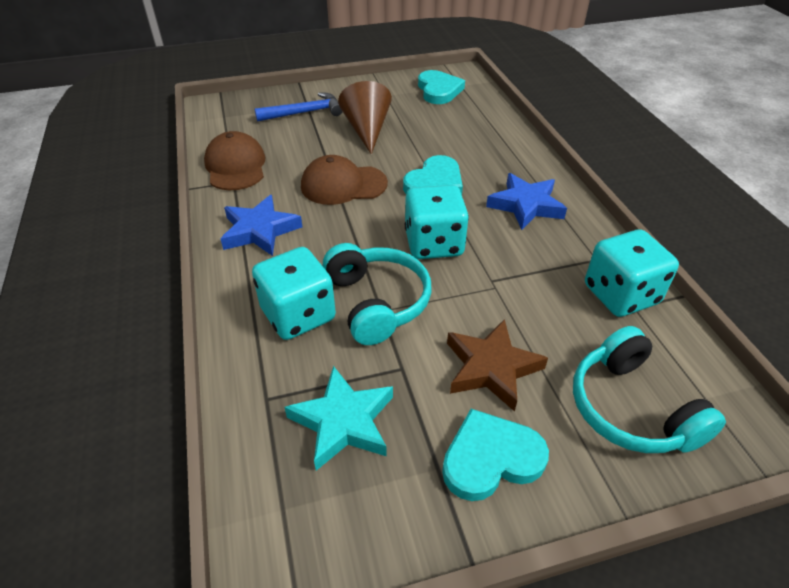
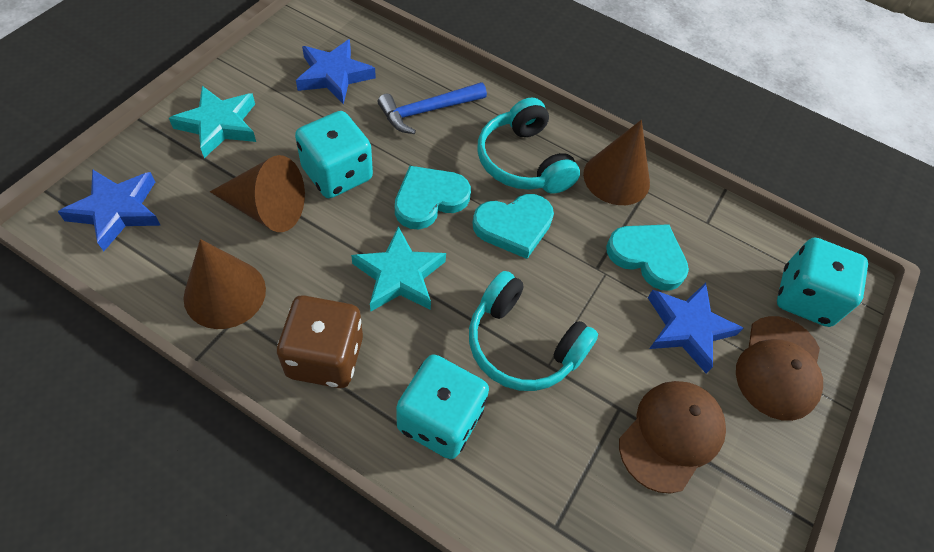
blue star: [221,195,302,256] [486,173,567,230] = 2 -> [58,169,161,252] [296,39,376,105] [648,283,743,374] = 3
brown cone: [338,81,392,154] = 1 -> [184,239,266,329] [210,155,305,232] [583,120,650,205] = 3
brown dice: none = 0 -> [277,295,363,388] = 1
brown star: [447,319,548,412] = 1 -> none = 0
turquoise star: [284,366,393,471] = 1 -> [169,86,256,158] [351,226,446,312] = 2

